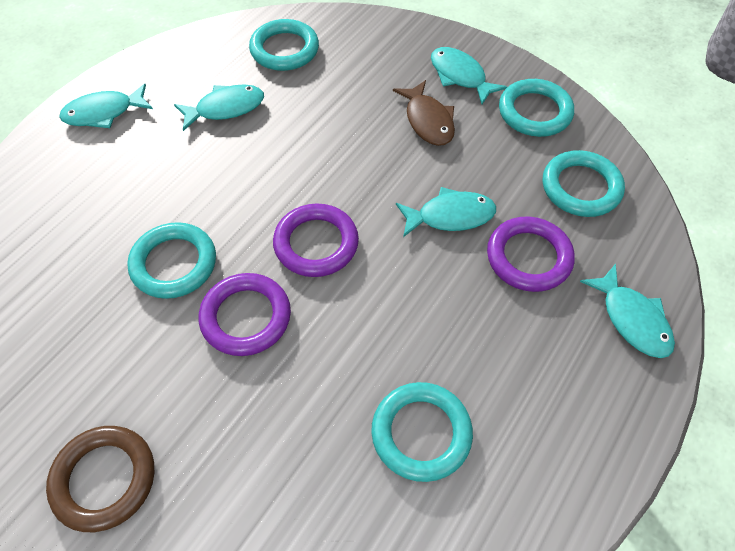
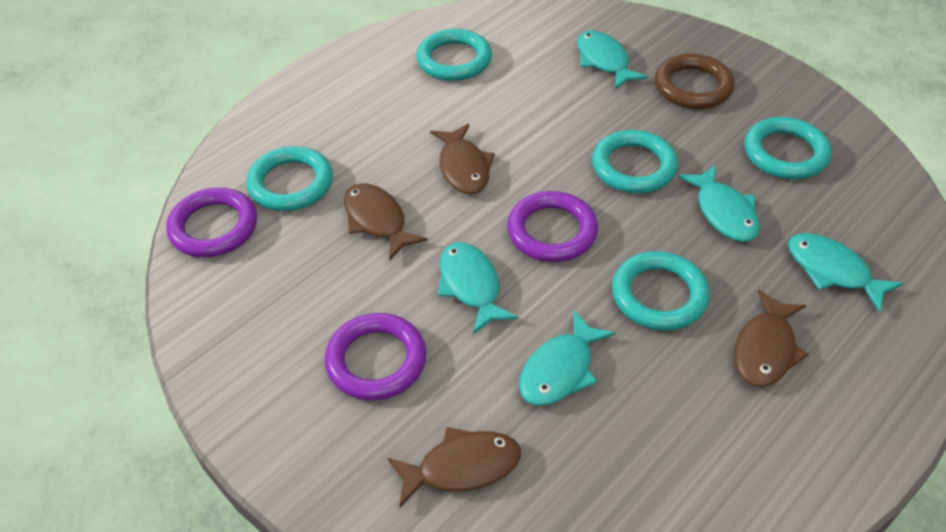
brown fish: [393,80,455,146] = 1 -> [344,183,428,260] [388,427,521,507] [430,124,495,194] [734,289,809,387] = 4

